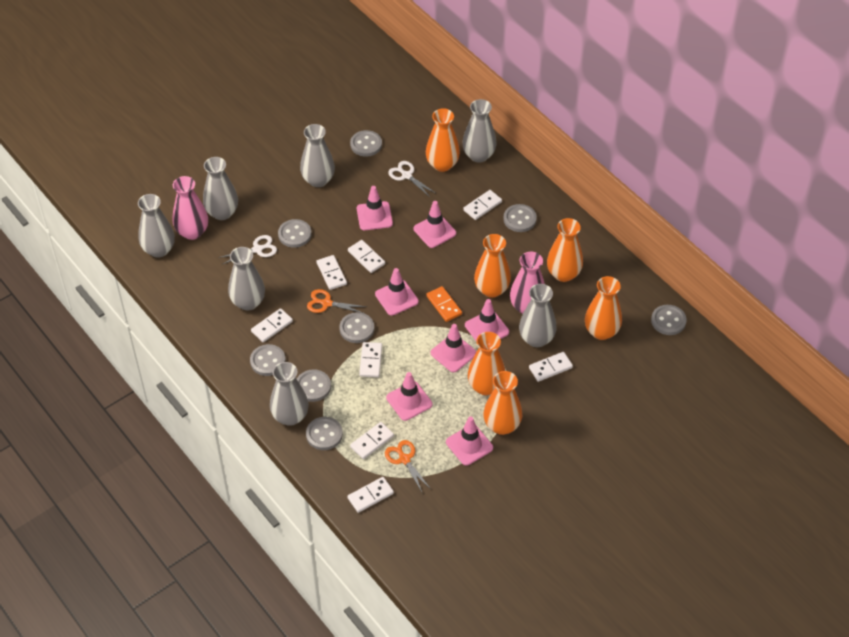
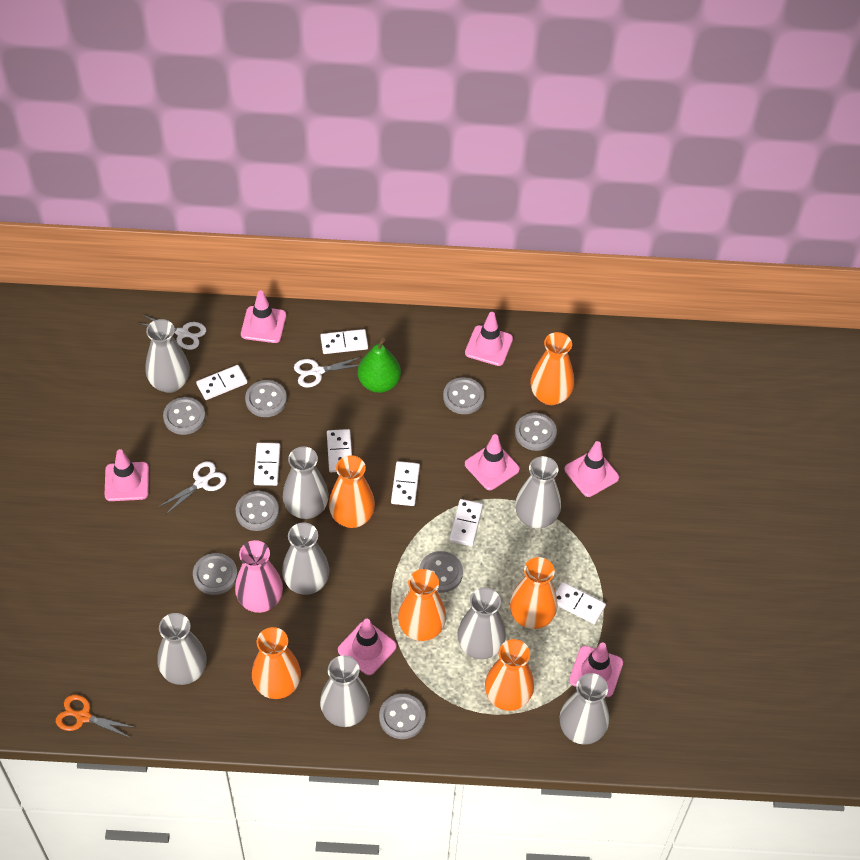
green pear: none = 0 -> [358,338,401,393] = 1
grey vase: [138,194,175,258] [203,157,238,220] [228,247,265,311] [270,362,309,426] [300,124,335,187] [462,99,496,163] [519,284,556,347] = 7 -> [145,319,190,393] [157,613,207,685] [282,522,330,595] [283,447,329,519] [320,655,370,727] [457,588,506,659] [515,456,561,529] [559,673,609,745] = 8
orange domino: [426,286,462,322] = 1 -> none = 0
orange scissors: [307,289,367,314] [385,440,431,492] = 2 -> [56,694,136,738] = 1
pink vase: [173,176,208,240] [510,252,545,314] = 2 -> [235,540,283,613] = 1
white domino: [251,308,293,342] [316,255,347,290] [347,477,394,513] [348,240,385,273] [350,422,394,459] [359,342,382,377] [463,190,502,220] [529,352,573,382] = 8 -> [196,365,248,400] [254,443,280,486] [320,329,368,354] [327,429,352,472] [391,461,420,506] [449,499,483,546] [556,582,606,624] = 7
white scissors: [219,235,277,264] [388,161,437,197] = 2 -> [138,315,206,350] [159,461,227,515] [294,357,362,388] = 3

